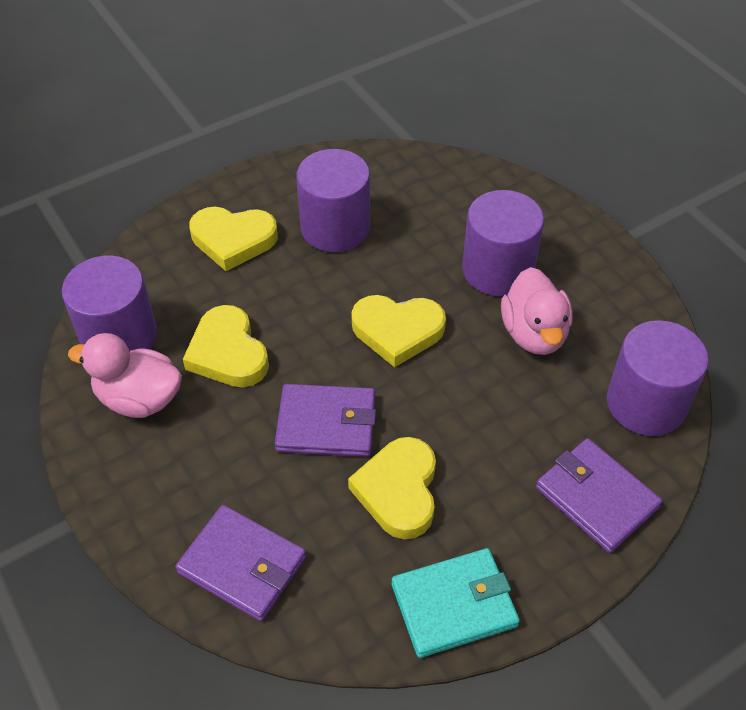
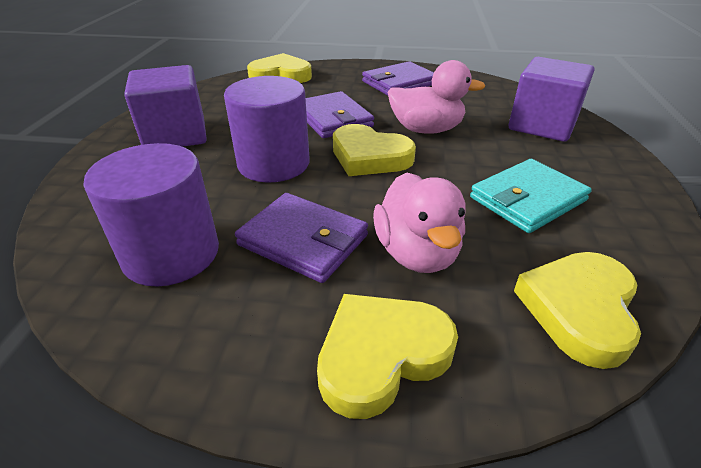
purple cube: none = 0 -> [124,65,207,147] [509,57,594,142] = 2
purple cylinder: [62,256,157,352] [296,149,370,252] [462,190,544,296] [607,320,709,436] = 4 -> [83,143,219,287] [224,76,310,183] = 2

